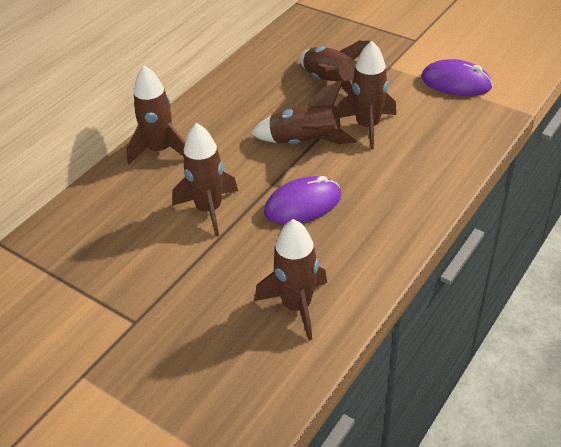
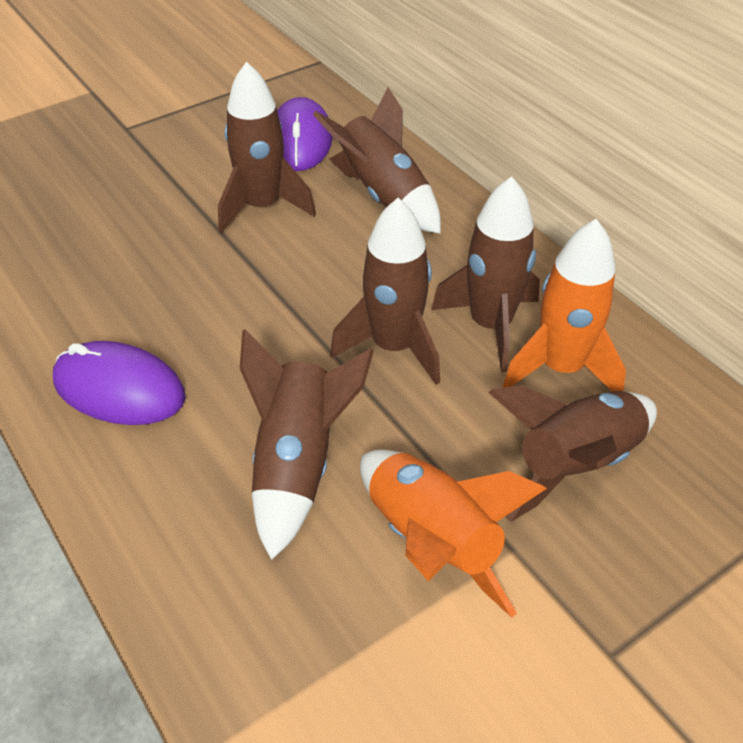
orange rocket: none = 0 -> [360,450,547,618] [503,219,626,392] = 2

